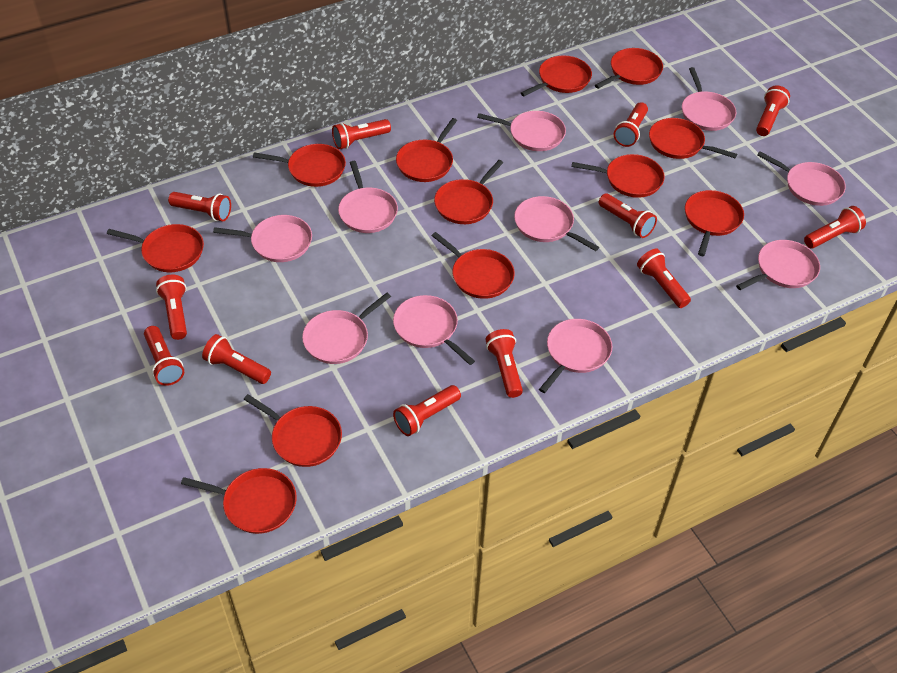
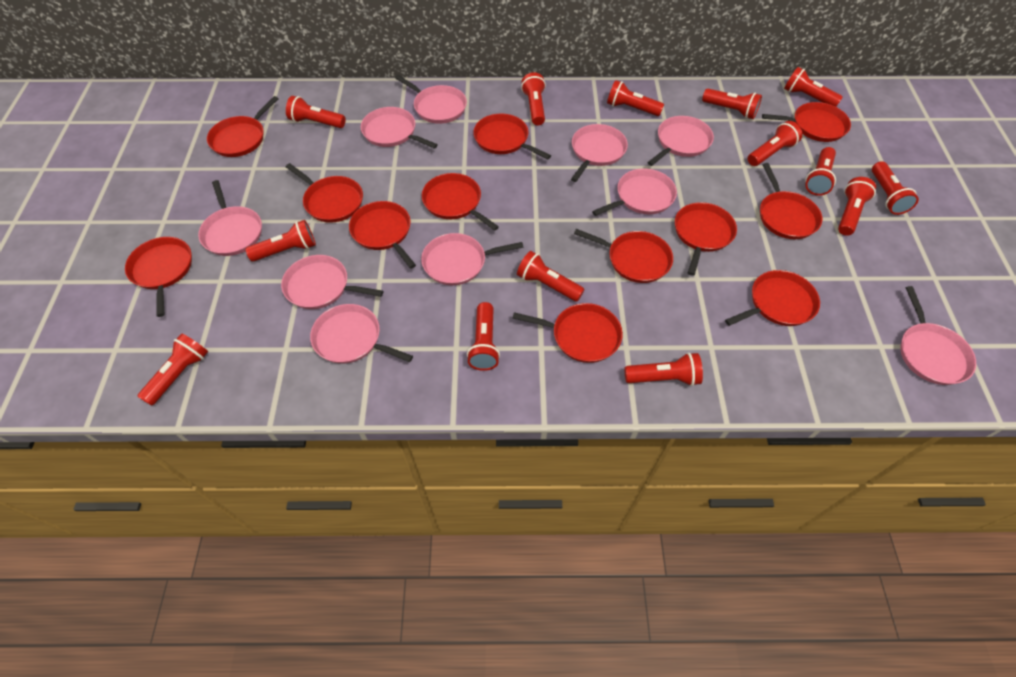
red flashlight: [144,326,184,386] [156,275,187,340] [168,192,231,221] [202,334,271,384] [332,119,391,149] [393,385,461,436] [486,329,523,398] [599,193,657,238] [614,102,648,147] [637,249,691,308] [756,86,790,136] [804,206,866,248] = 12 -> [137,333,208,406] [245,220,316,262] [286,96,345,128] [467,302,500,371] [517,251,584,302] [521,72,546,126] [607,80,664,116] [625,353,703,386] [702,89,762,119] [748,121,802,166] [784,67,843,107] [805,147,836,196] [838,177,876,236] [872,161,919,215] = 14

